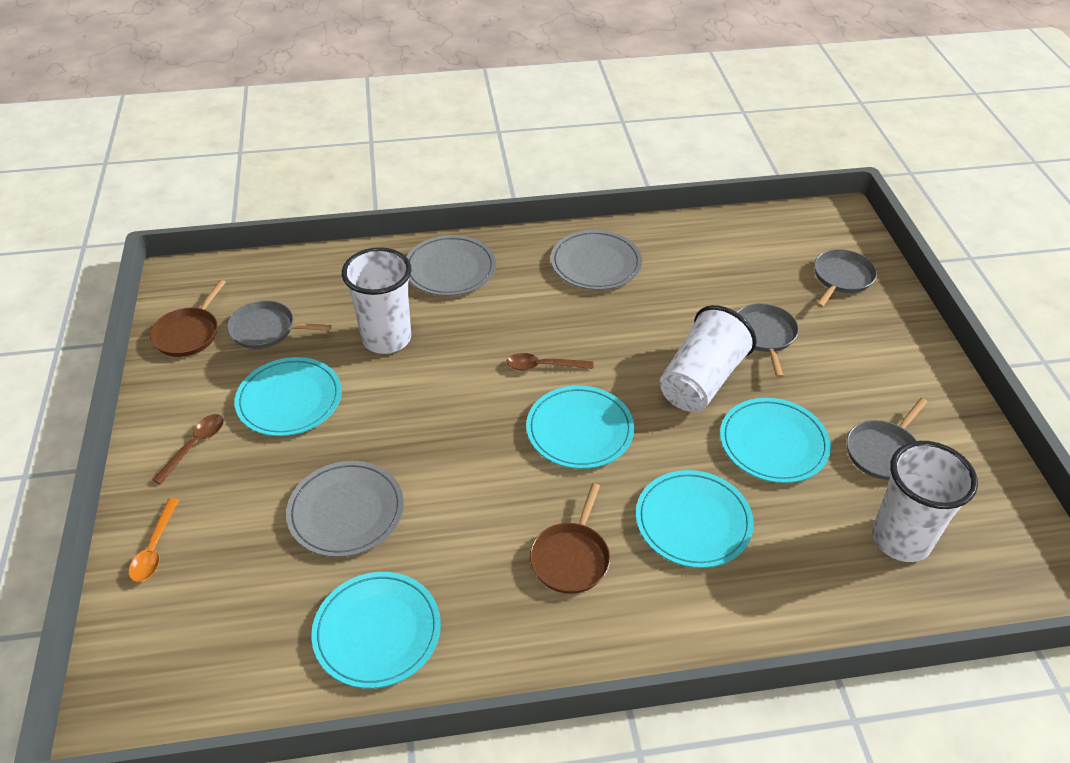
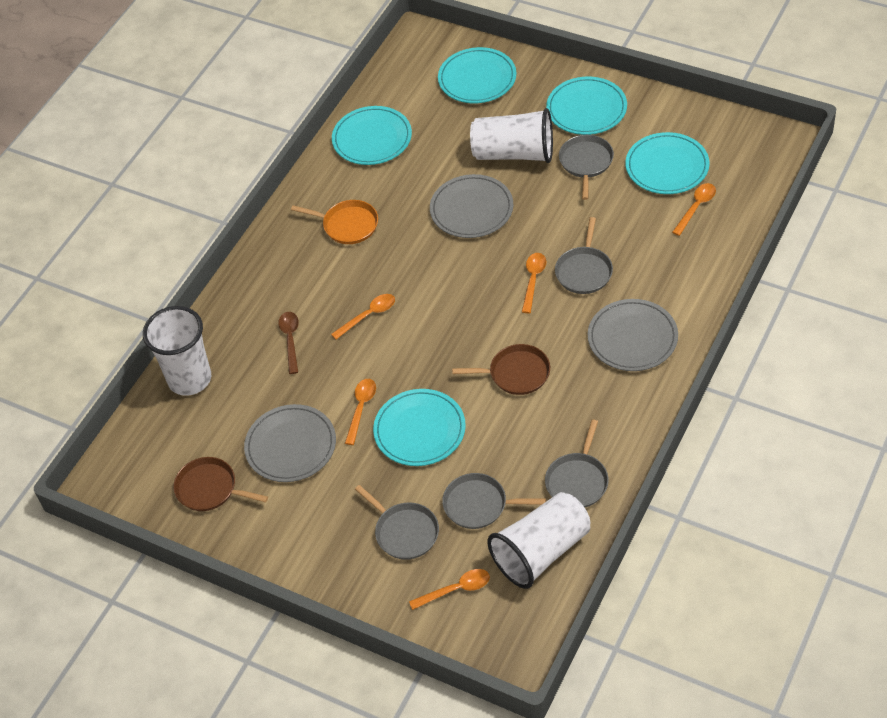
brown spoon: [152,414,224,485] [506,353,593,371] = 2 -> [278,312,299,374] = 1
grey pan: [227,300,332,349] [737,303,799,378] [814,249,877,307] [847,398,927,480] = 4 -> [355,485,439,560] [442,473,546,529] [545,419,609,507] [555,217,613,294] [559,135,614,200] = 5
orange pan: none = 0 -> [291,200,378,244] = 1
orange spoon: [129,498,179,582] = 1 -> [331,294,395,339] [345,379,376,445] [409,569,490,610] [522,253,546,313] [672,183,716,236] = 5

